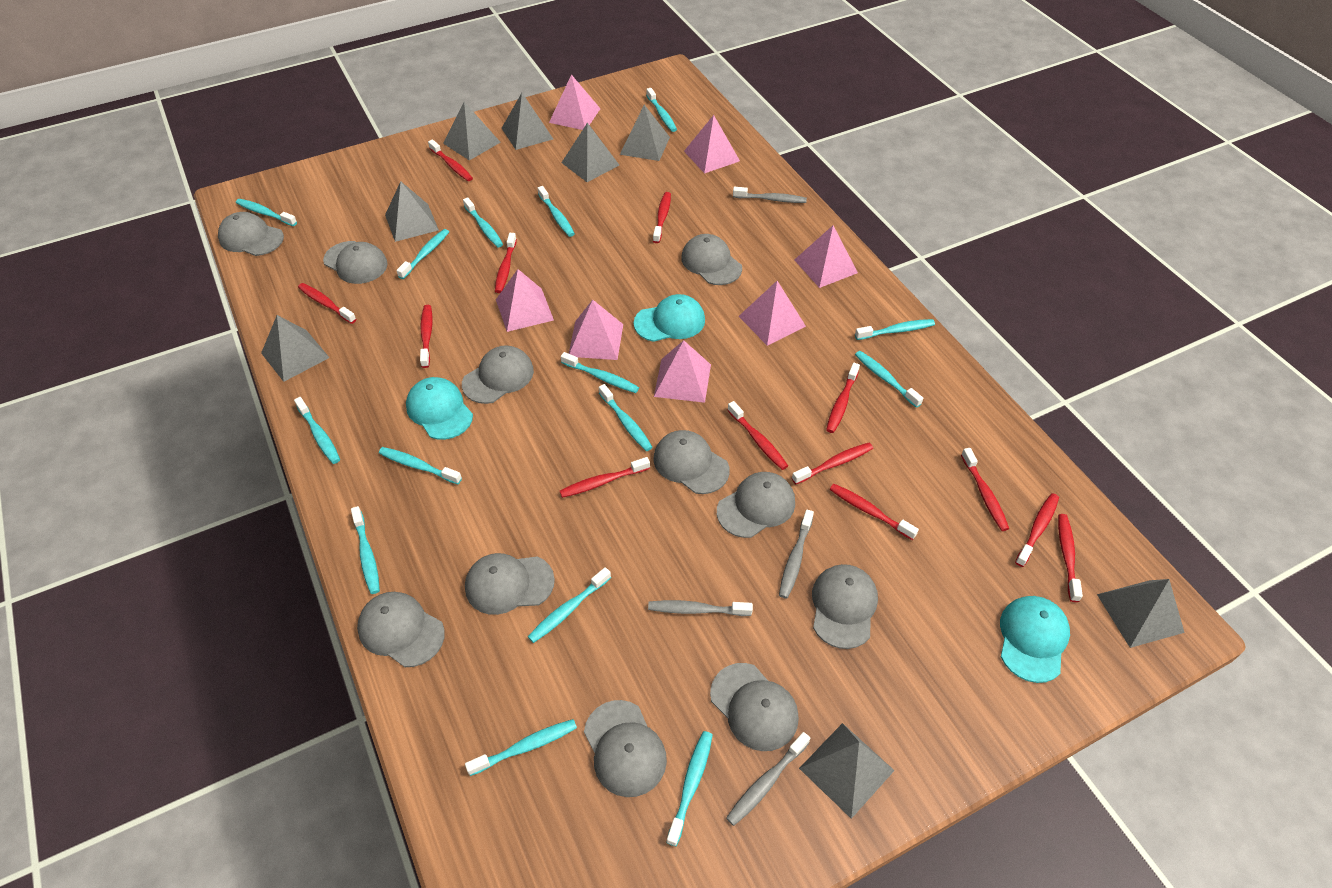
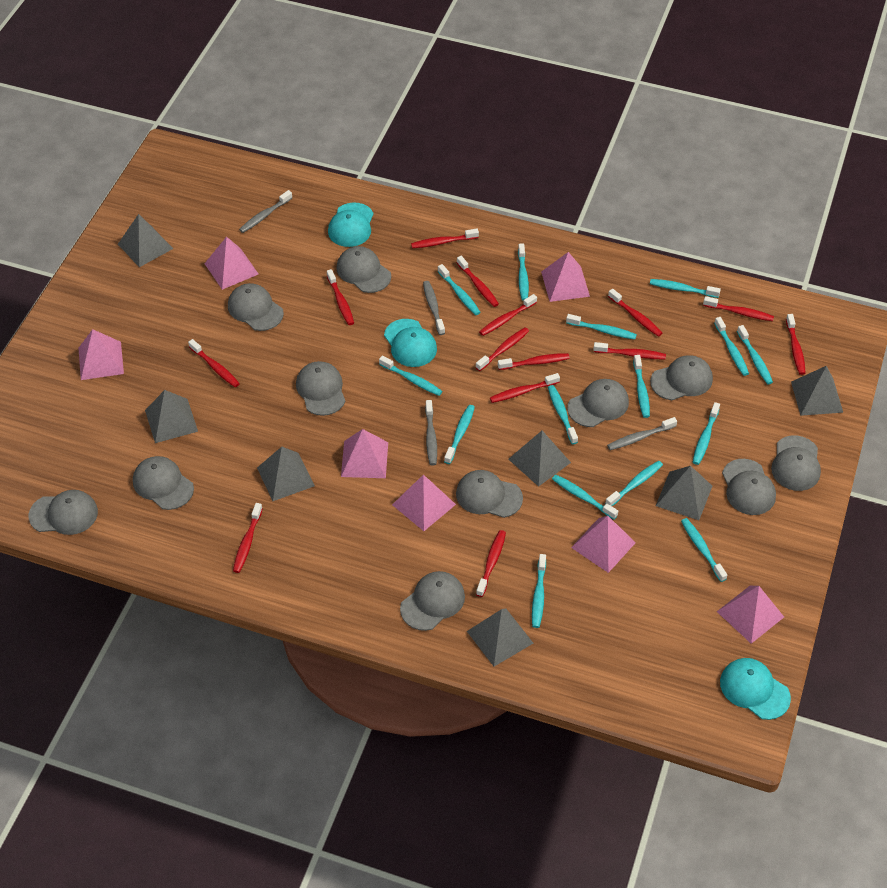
grey pyramid: [261,315,330,382] [385,181,439,242] [443,102,501,161] [502,93,553,150] [561,123,619,182] [620,105,670,161] [799,723,895,819] [1097,579,1185,648] = 8 -> [118,214,173,267] [145,390,198,443] [257,447,315,501] [467,609,533,666] [508,431,571,487] [656,466,712,520] [791,366,843,416] = 7
red toothbrush: [298,283,356,324] [420,305,432,368] [428,139,473,181] [495,233,517,293] [560,457,650,498] [653,192,671,243] [728,401,788,470] [792,443,873,484] [826,363,860,433] [829,484,919,540] [961,448,1009,531] [1015,493,1059,567] [1058,514,1083,602] = 13 -> [188,339,240,387] [233,503,263,573] [327,269,354,325] [411,229,479,248] [457,256,499,307] [476,327,529,371] [476,530,506,597] [479,294,537,336] [490,373,560,403] [498,353,570,370] [593,342,666,360] [608,289,662,337] [703,296,774,321] [786,314,806,375] = 14

